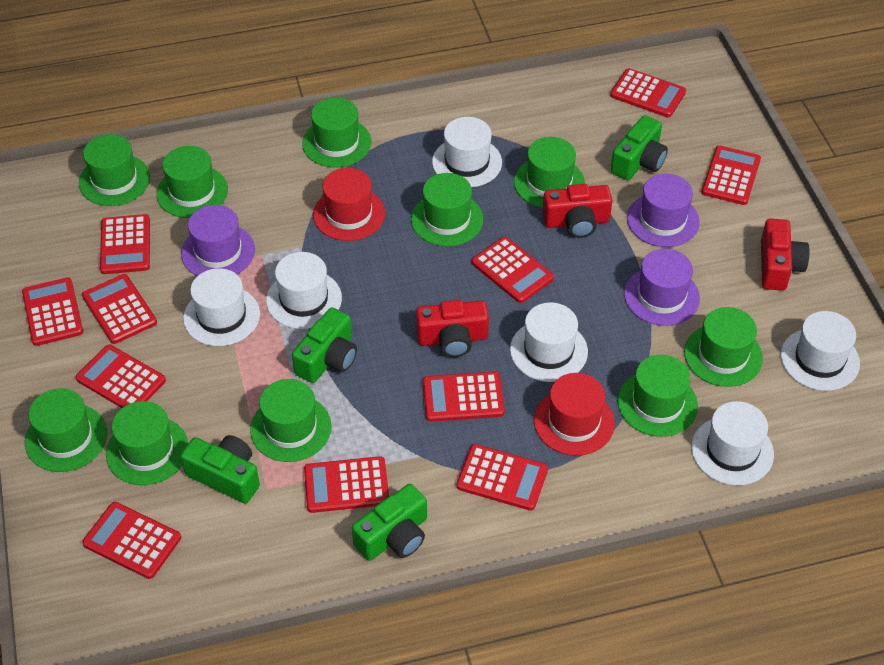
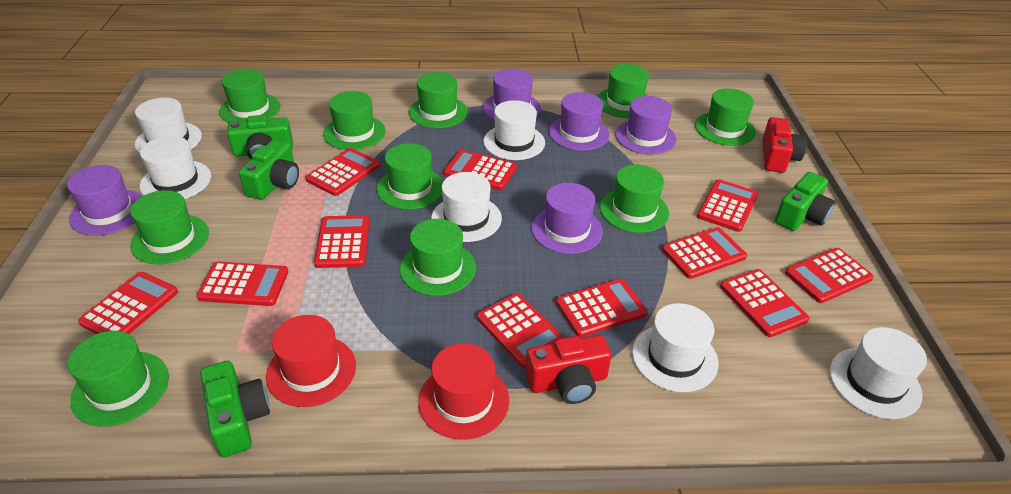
purple hat: [181,205,255,276] [624,249,700,326] [627,174,700,247] = 3 -> [67,165,142,236] [483,68,541,120] [532,183,603,254] [549,92,610,151] [615,96,676,155] = 5
red camera: [416,300,489,357] [542,184,612,238] [761,218,810,291] = 3 -> [525,335,611,404] [762,117,807,173] = 2

